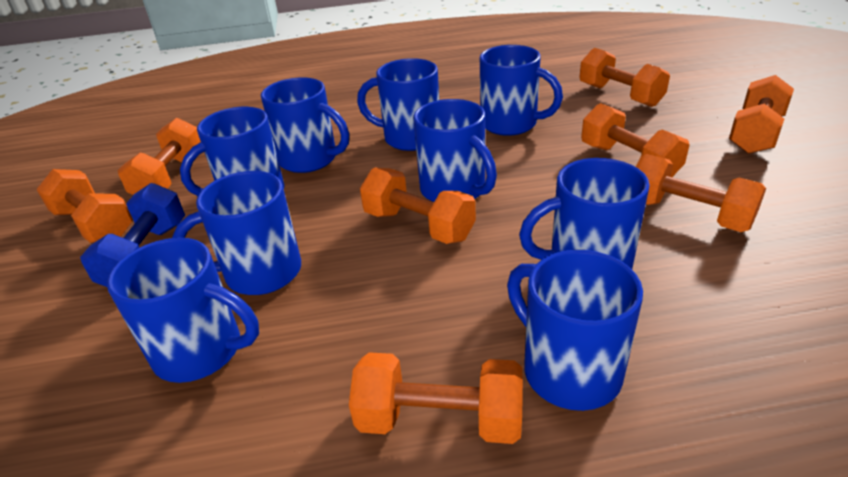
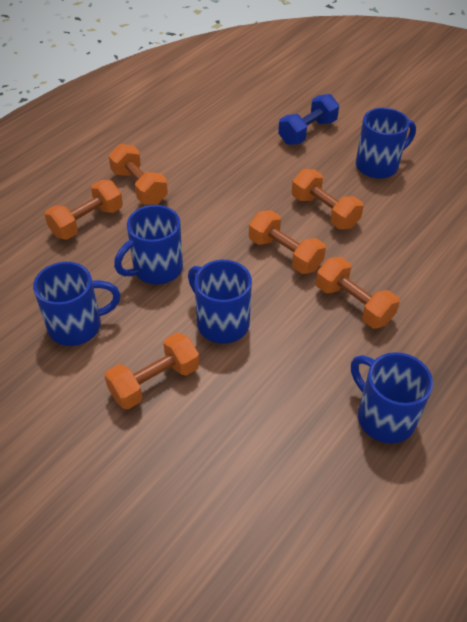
blue mug: [107,238,259,383] [172,171,301,295] [180,107,285,196] [261,77,349,173] [357,58,439,151] [413,99,497,202] [480,45,563,136] [507,250,643,411] [519,158,650,269] = 9 -> [33,262,121,346] [114,205,183,284] [188,260,252,344] [351,352,433,444] [356,108,416,179] = 5
orange dumbbell: [36,169,133,243] [118,118,201,195] [349,352,523,444] [360,167,476,244] [579,48,670,107] [581,103,690,177] [636,154,766,232] [729,75,794,154] = 8 -> [44,180,123,240] [105,332,199,409] [109,144,168,205] [249,210,326,274] [292,169,364,229] [316,257,400,328] = 6

